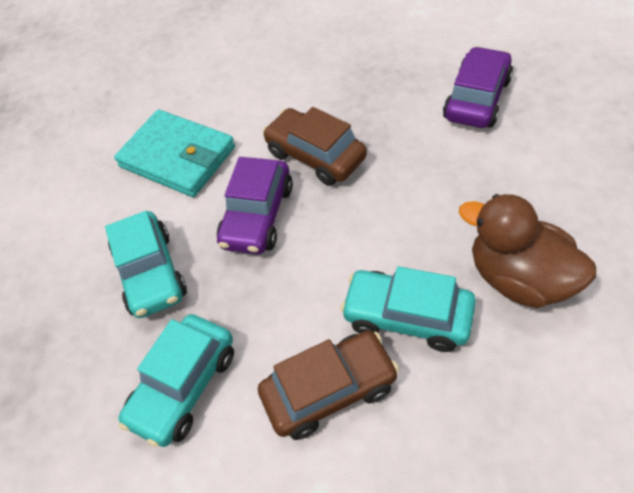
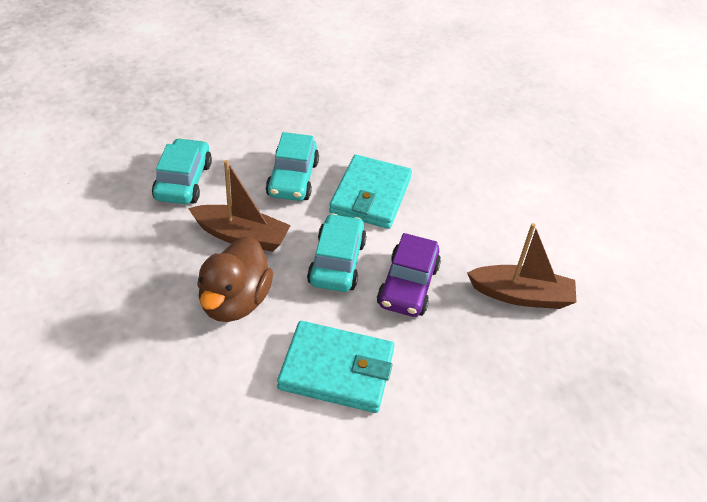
brown boat: none = 0 -> [188,160,291,252] [467,223,577,309] = 2
brown car: [258,331,399,440] [263,107,367,186] = 2 -> none = 0
purple car: [217,157,293,254] [443,46,513,128] = 2 -> [377,233,441,317] = 1
turquoise wallet: [114,110,235,197] = 1 -> [277,321,394,413] [329,155,412,229] = 2

